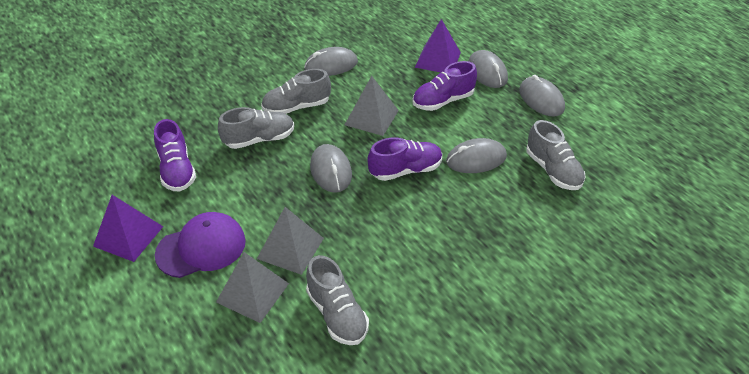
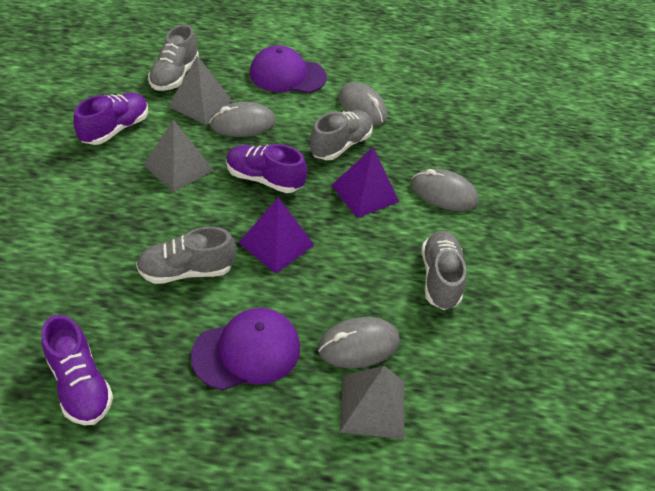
grey mouse: [304,47,358,76] [310,144,352,193] [446,138,507,173] [469,50,508,88] [519,75,565,117] = 5 -> [209,102,276,137] [318,317,400,368] [339,82,387,126] [411,169,479,211] = 4
purple cap: [155,212,246,278] = 1 -> [191,308,300,391] [250,45,327,93] = 2

